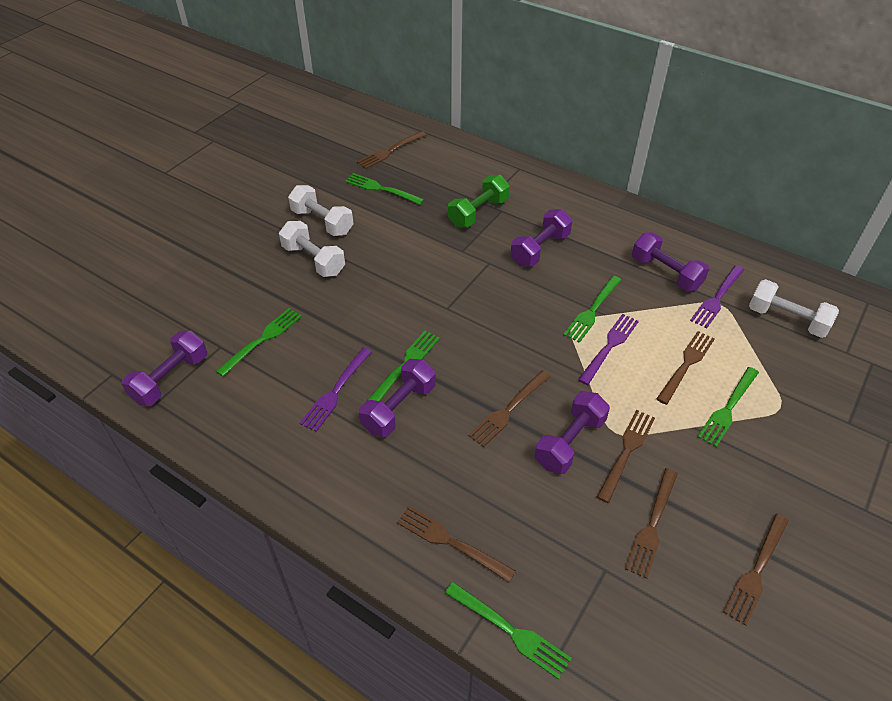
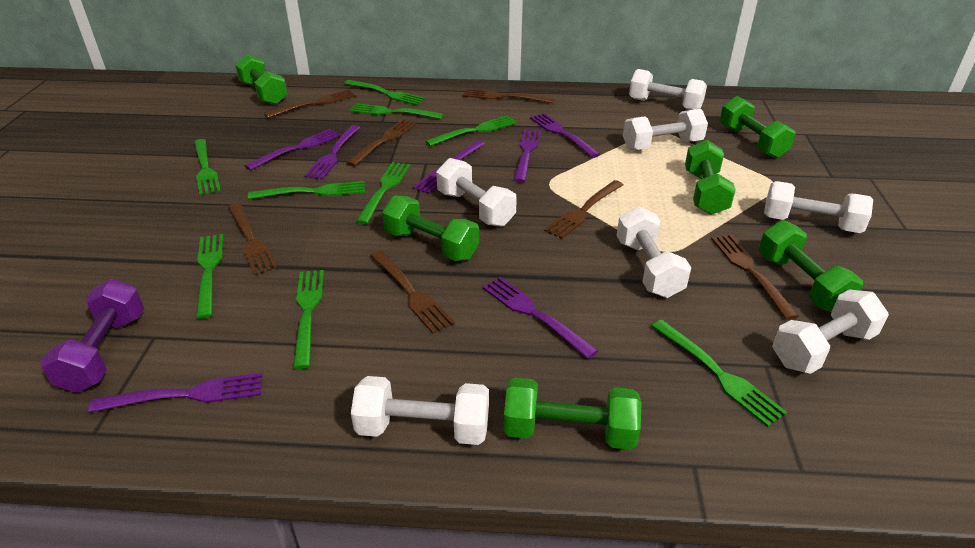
green dumbbell: [448,175,510,228] = 1 -> [235,54,288,105] [382,196,479,261] [503,377,642,450] [685,140,736,215] [720,96,795,158] [759,220,863,312] = 6
green fork: [216,308,302,377] [345,173,424,205] [368,331,440,401] [445,582,572,680] [564,276,621,343] [698,367,759,447] = 6 -> [194,139,221,195] [196,234,224,319] [248,181,365,200] [293,270,324,369] [344,80,425,105] [349,103,444,119] [356,162,410,224] [425,115,517,146] [652,320,787,427] = 9
purple dumbbell: [122,331,207,406] [359,359,436,437] [510,209,572,266] [535,391,610,474] [632,233,709,292] = 5 -> [40,279,144,393] = 1
purple fork: [300,348,372,432] [578,314,639,385] [690,265,744,328] = 3 -> [88,373,263,413] [245,129,341,170] [305,125,360,180] [413,141,485,194] [483,277,598,359] [514,129,541,182] [530,113,600,158] = 7
white dumbbell: [279,221,345,277] [288,185,353,236] [749,279,839,338] = 3 -> [351,376,489,445] [436,158,517,227] [617,206,691,298] [623,109,708,150] [629,69,707,110] [764,181,873,233] [772,289,889,374] = 7

